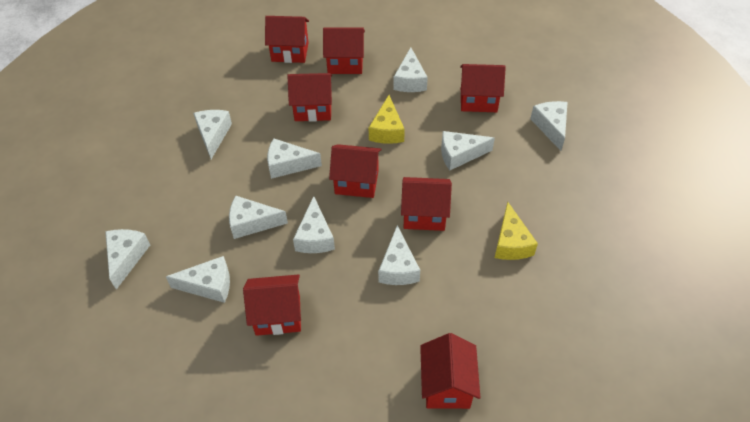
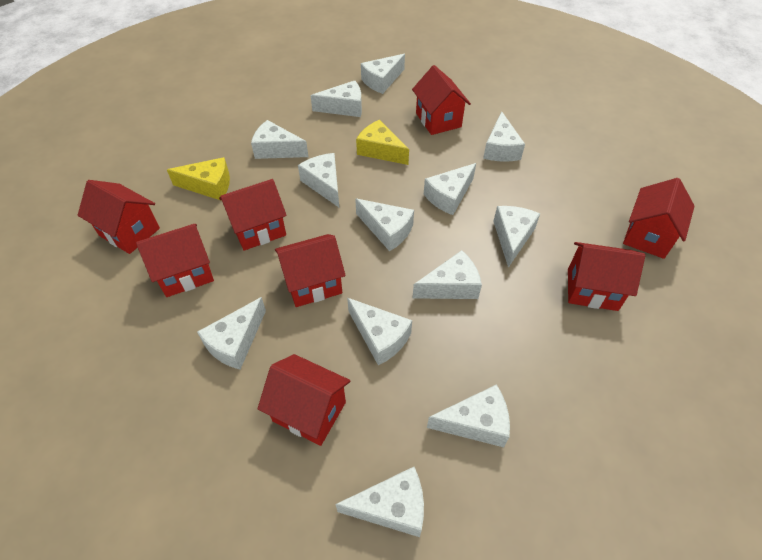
white cheese: [105,229,150,290] [166,256,230,303] [193,110,232,159] [229,196,288,239] [267,138,322,179] [293,196,335,253] [378,225,420,285] [393,47,428,92] [441,131,495,170] [530,101,568,151] = 10 -> [197,297,266,370] [251,120,308,159] [298,153,339,207] [311,81,362,117] [335,467,424,537] [347,298,412,365] [355,199,414,251] [361,54,405,94] [413,250,482,299] [424,163,476,215] [427,384,510,447] [483,111,525,162] [493,206,540,268] = 13

